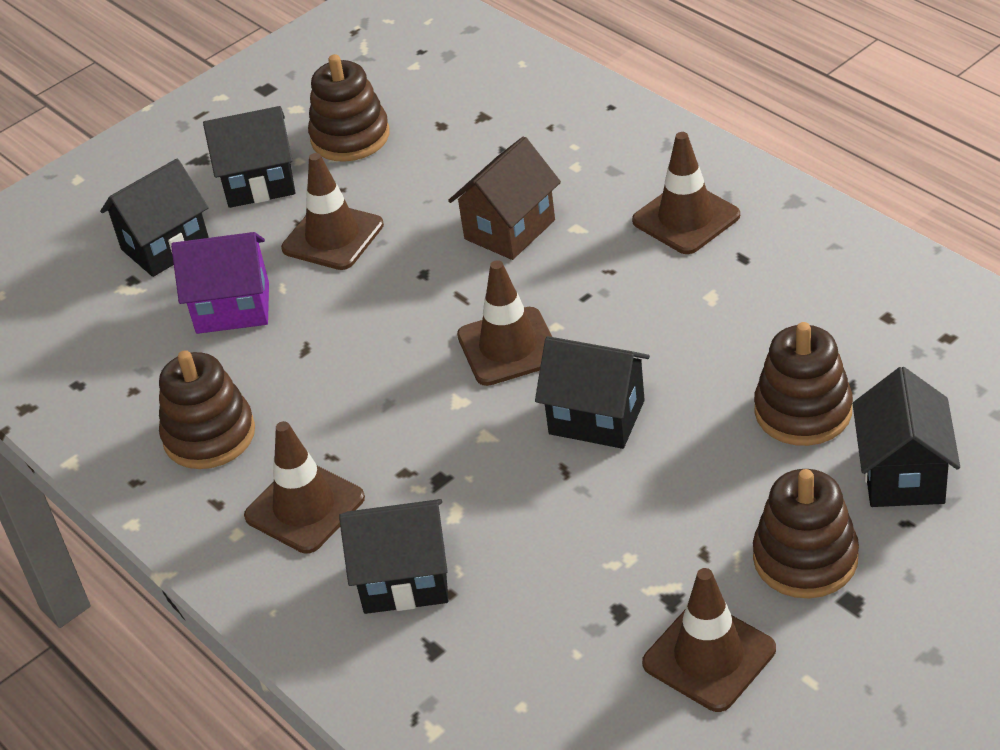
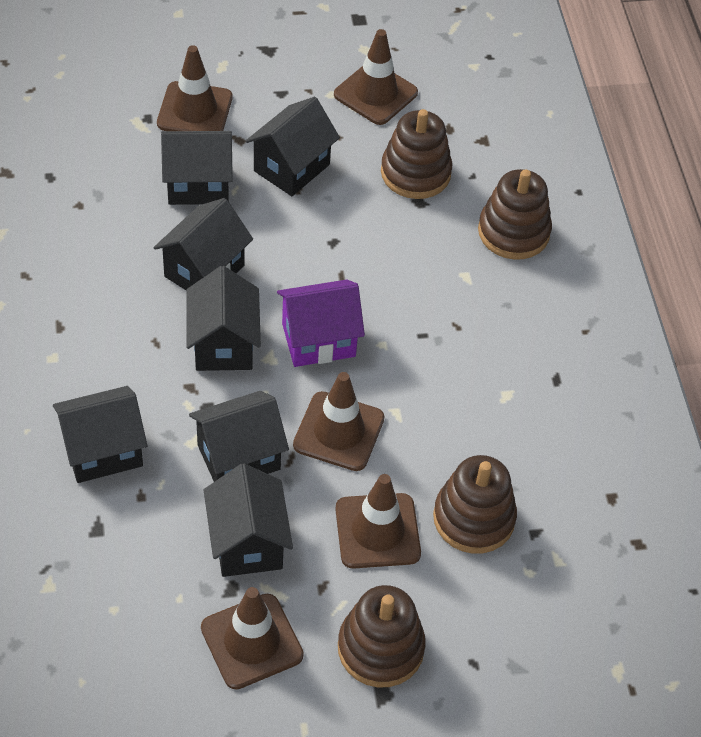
black house: [100,159,209,277] [203,106,296,208] [339,499,448,614] [535,336,650,449] [853,367,960,507] = 5 -> [53,386,147,483] [154,198,253,290] [161,131,233,205] [186,266,261,371] [189,391,289,482] [204,464,293,577] [246,97,340,196] = 7
brown house: [448,136,561,260] = 1 -> none = 0

